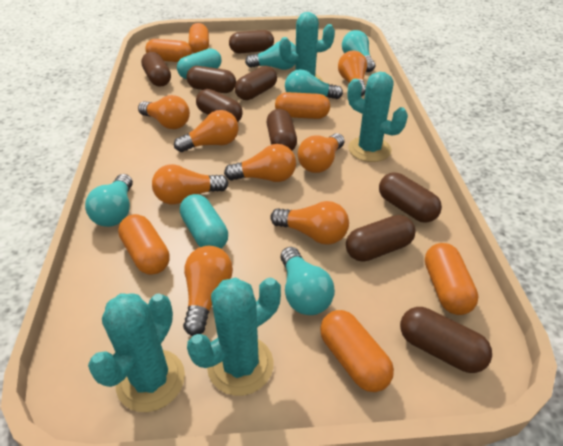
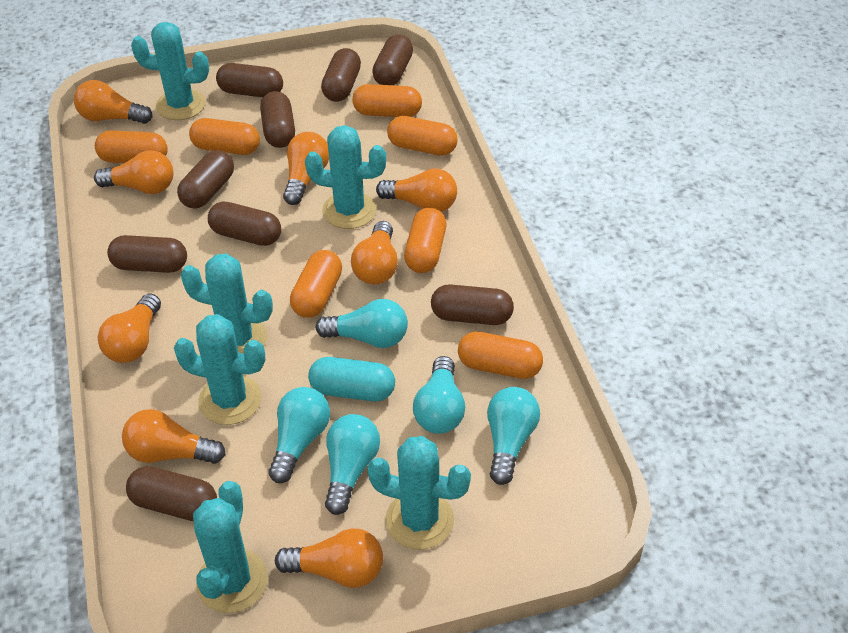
orange capsule: [118,214,170,275] [145,39,192,62] [189,23,209,53] [275,92,330,119] [320,310,394,392] [425,243,479,315] = 6 -> [95,130,168,163] [189,118,260,155] [290,250,342,318] [353,84,422,117] [387,116,458,156] [404,208,446,273] [458,331,543,379] = 7
turquoise cactus: [88,293,185,412] [187,278,281,396] [279,12,335,81] [348,72,408,162] = 4 -> [131,22,209,120] [174,314,265,425] [181,253,273,354] [193,481,268,613] [305,125,386,229] [367,436,471,550] = 6
turquoise capsule: [177,48,222,79] [180,194,228,249] = 2 -> [308,357,395,401] = 1

